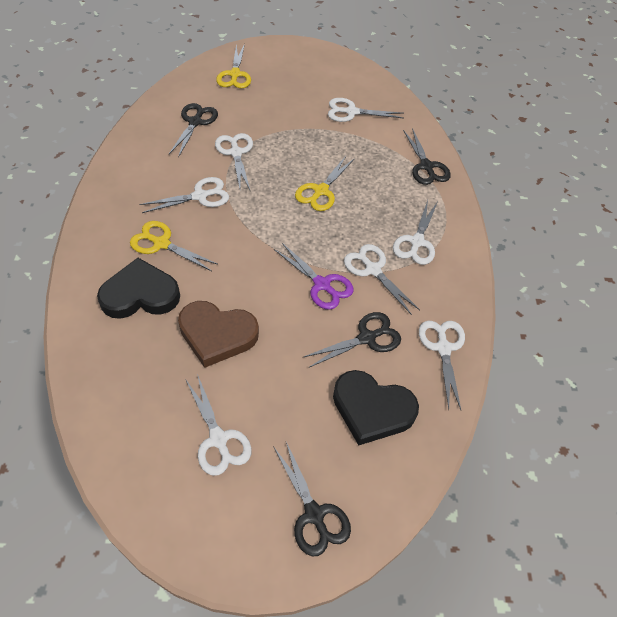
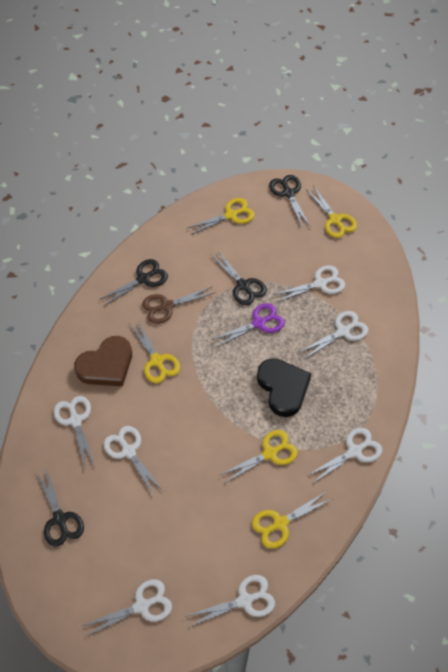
black heart: [97,258,180,319] [333,370,419,445] = 2 -> [257,358,311,417] = 1
brown scissors: none = 0 -> [142,286,216,324] = 1
yellow scissors: [130,221,217,271] [216,44,251,88] [295,156,355,211] = 3 -> [129,319,180,383] [188,198,255,235] [220,430,298,484] [252,491,332,549] [306,186,357,238] = 5

